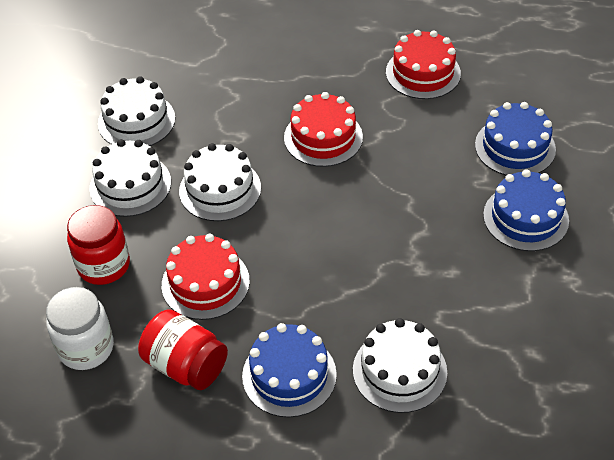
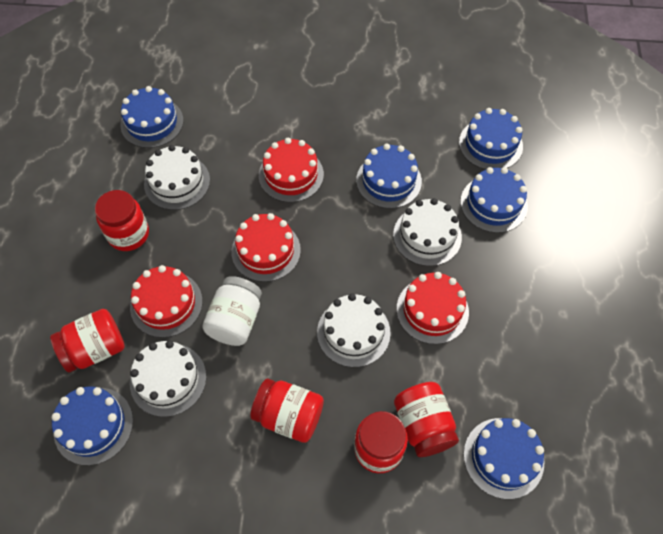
blue cake: [242,323,337,417] [475,102,556,175] [483,169,569,251] = 3 -> [51,387,133,466] [120,86,183,148] [356,143,422,209] [459,108,523,170] [460,167,528,233] [464,418,544,499] = 6
red cake: [162,234,250,320] [284,92,363,167] [386,30,461,99] = 3 -> [130,265,203,338] [231,213,301,282] [259,138,324,202] [397,272,469,344] = 4
red jar: [67,205,130,285] [138,309,228,390] = 2 -> [50,309,125,373] [95,190,149,251] [250,378,324,443] [354,411,408,473] [394,382,459,457] = 5

